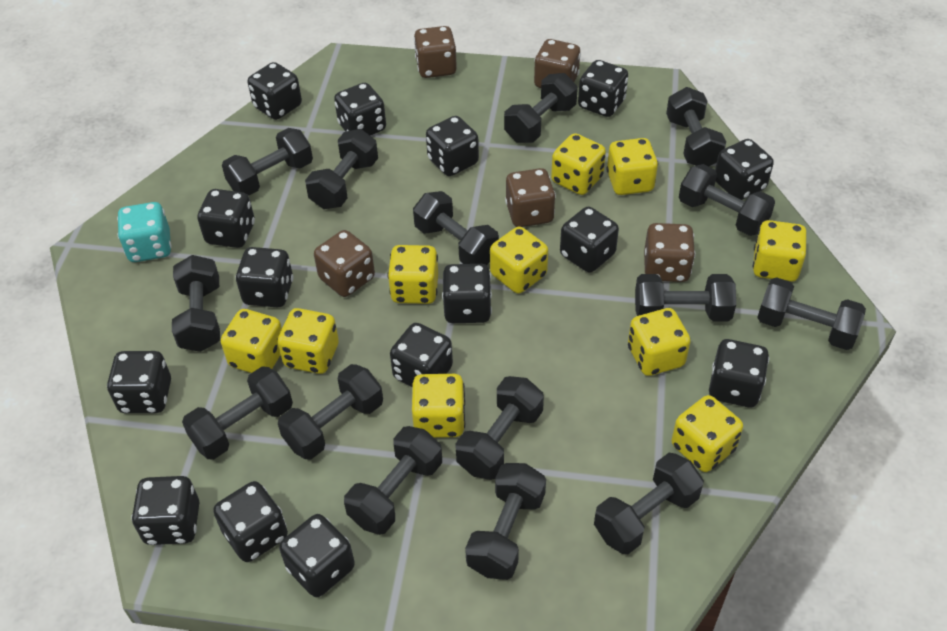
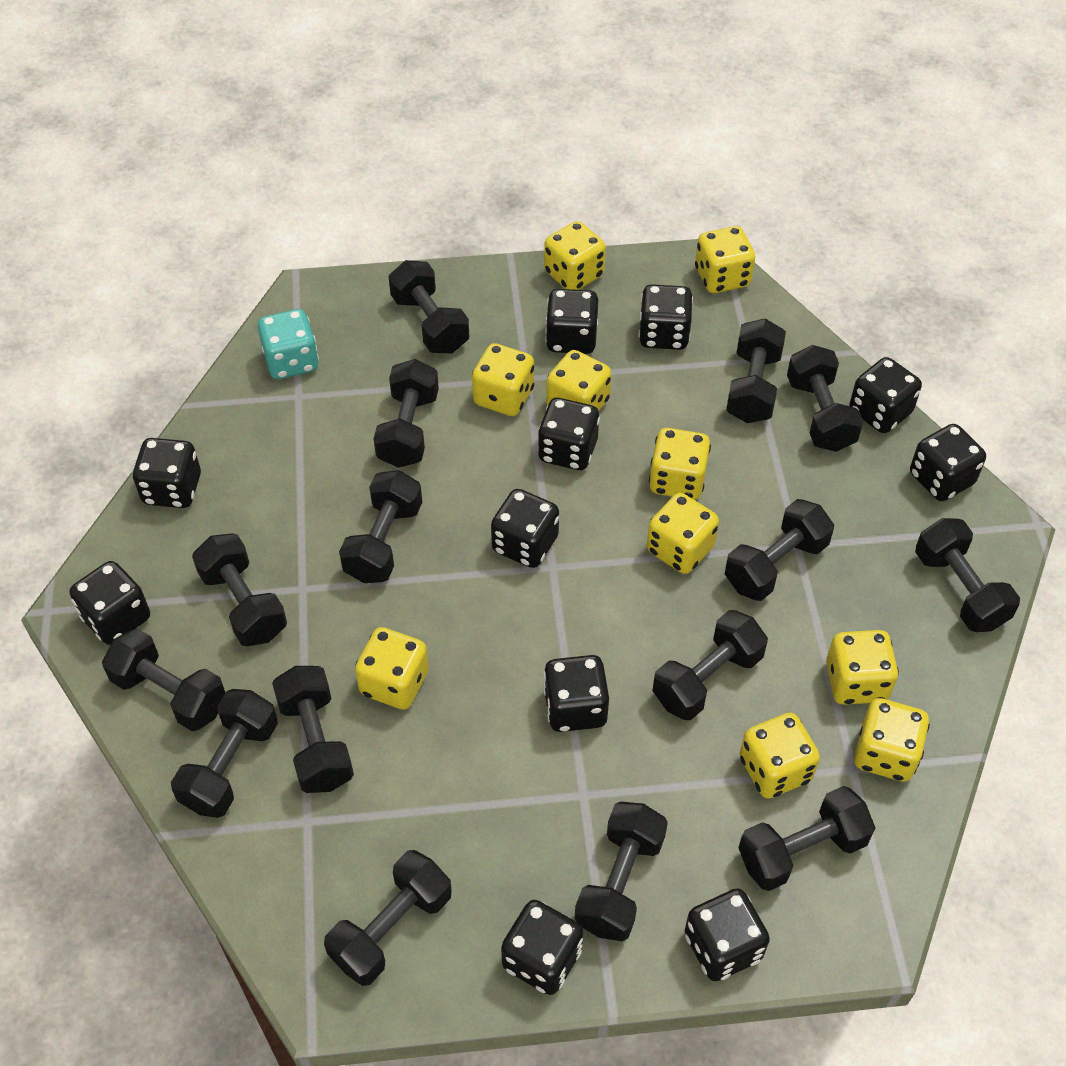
black dice: [107,351,171,413] [131,476,199,545] [197,189,255,248] [213,481,288,562] [236,247,293,307] [248,62,302,120] [279,514,355,597] [334,83,386,136] [390,323,453,387] [426,116,479,176] [442,264,492,323] [560,207,619,273] [578,60,628,117] [709,339,769,407] [715,139,774,200] = 15 -> [70,561,150,645] [132,438,201,508] [491,489,559,568] [501,900,583,995] [538,398,600,470] [543,655,609,732] [545,289,598,354] [638,284,693,350] [685,888,770,981] [850,357,922,433] [910,424,986,501] = 11
brown dice: [314,230,375,297] [414,26,457,78] [505,168,556,227] [534,39,581,88] [644,223,695,282] = 5 -> none = 0

